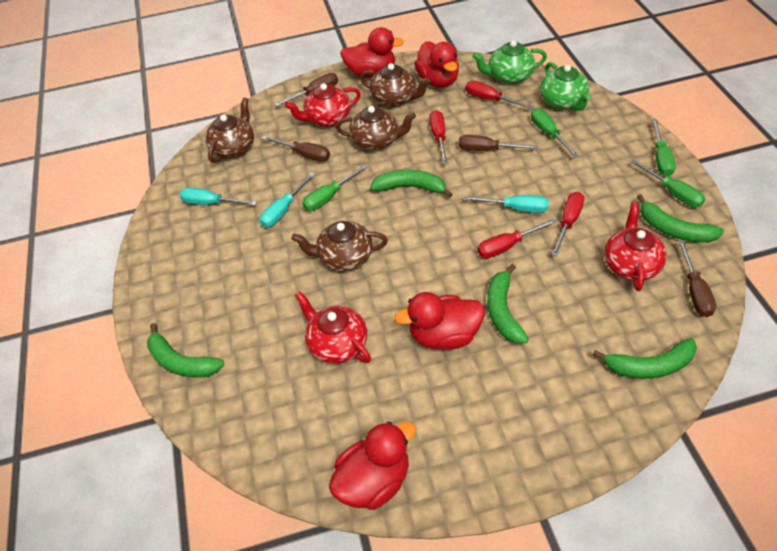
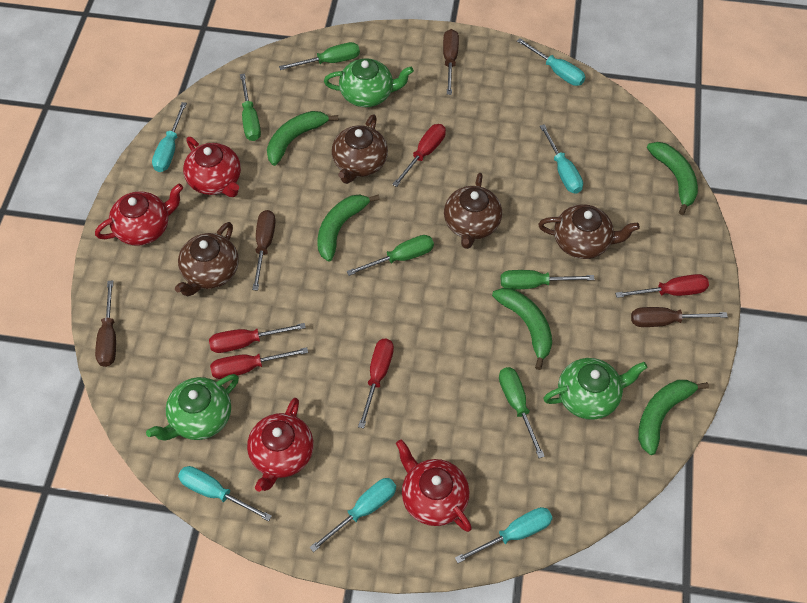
green screwdriver: [302,164,368,211] [531,108,579,158] [631,159,705,208] [652,119,676,176] = 4 -> [240,73,261,141] [279,42,360,70] [347,235,434,276] [499,367,545,458] [501,270,595,290] = 5
green teapot: [472,40,547,84] [540,62,591,111] = 2 -> [146,374,239,441] [324,58,414,107] [543,358,648,420] = 3
red duck: [329,421,416,510] [340,27,404,78] [394,292,485,350] [414,41,459,88] = 4 -> none = 0
red screwdriver: [429,110,448,164] [465,81,533,109] [477,218,557,258] [551,192,584,256] = 4 -> [209,323,306,353] [210,347,308,379] [358,339,394,428] [392,124,446,187] [615,274,709,298] = 5
red teapot: [285,83,361,127] [295,291,371,364] [604,202,667,291] = 3 -> [95,183,183,245] [183,137,241,197] [247,398,314,492] [396,439,472,532] = 4
turquoise screwdriver: [180,187,257,206] [259,172,315,227] [463,195,549,213] = 3 -> [152,102,187,172] [178,466,272,521] [309,478,396,552] [455,507,553,563] [517,38,585,86] [540,124,583,194] = 6

